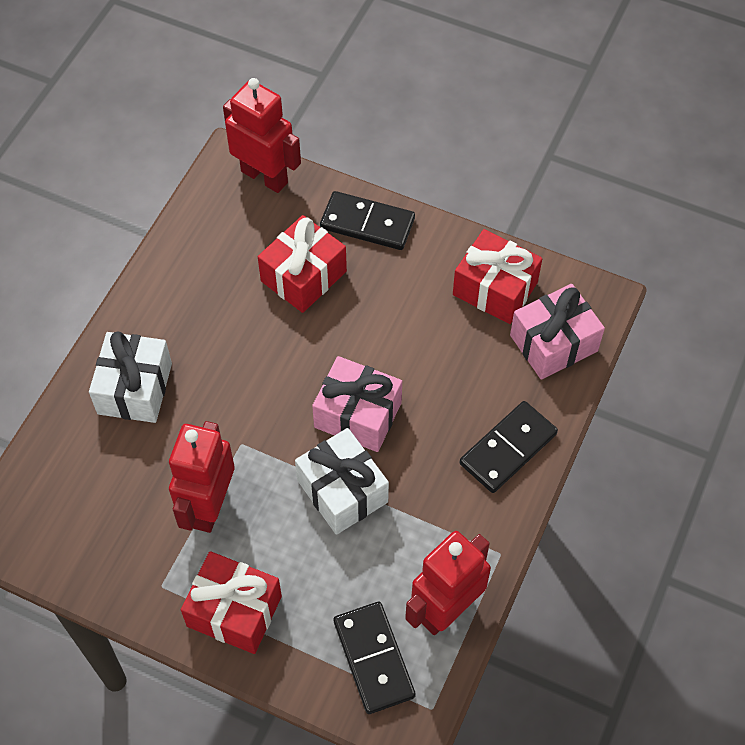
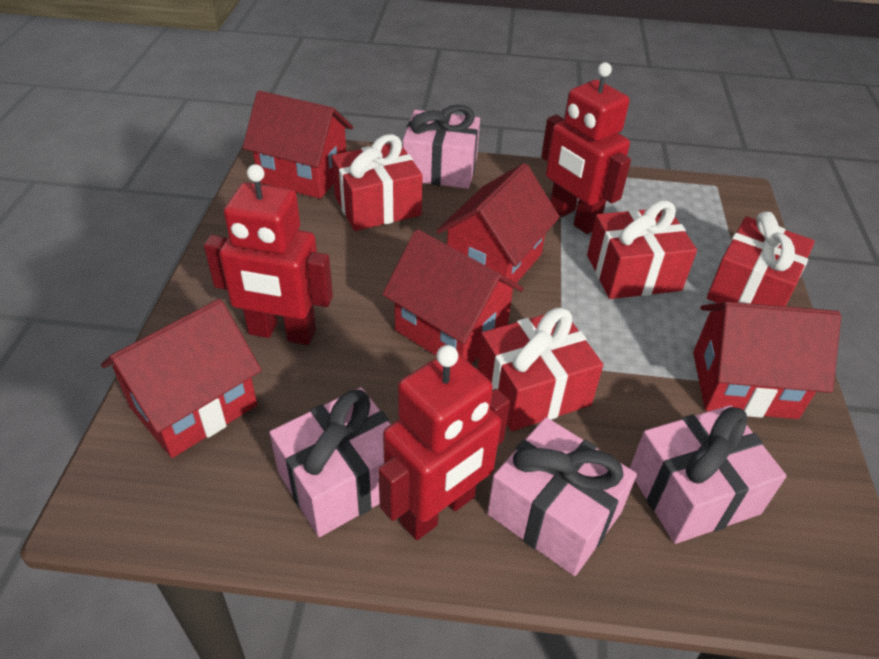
black domino: [320,191,415,250] [334,602,416,714] [459,401,558,493] = 3 -> none = 0
pink gift: [312,356,402,452] [510,284,605,380] = 2 -> [269,387,391,537] [403,104,480,189] [487,417,637,576] [629,405,787,544] = 4
red gift: [181,551,282,654] [258,215,347,313] [453,229,542,324] = 3 -> [331,134,423,231] [478,308,603,431] [587,200,697,299] [707,212,815,306] = 4
red house: none = 0 -> [101,299,262,458] [243,90,353,199] [382,229,524,364] [436,163,560,289] [693,302,841,419] = 5
white gift: [89,332,172,423] [295,428,389,535] = 2 -> none = 0

